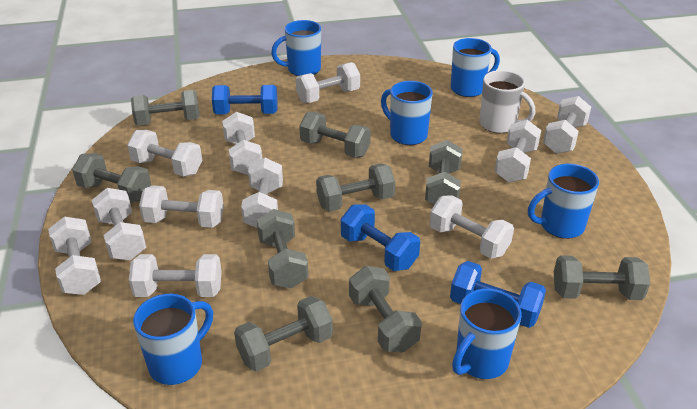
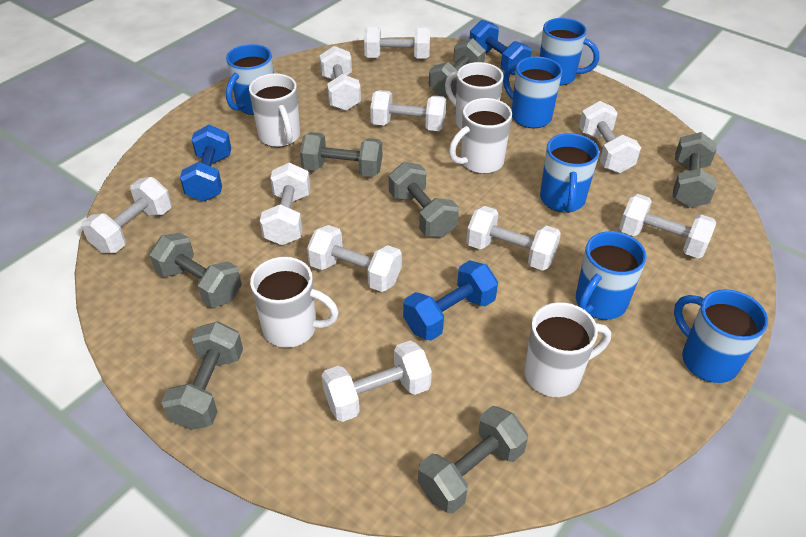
grey dumbbell: [72,153,151,203] [131,90,200,126] [234,296,333,371] [257,209,308,288] [299,112,371,158] [316,163,395,212] [349,266,422,353] [425,140,462,205] [554,255,650,300] = 9 -> [150,233,242,308] [162,321,243,430] [300,132,382,177] [389,162,459,237] [418,406,528,513] [429,38,486,97] [673,132,717,208] = 7
white dumbbell: [48,216,101,295] [92,188,146,260] [127,130,202,176] [129,254,222,297] [139,185,224,228] [222,112,262,175] [241,158,283,228] [296,62,360,103] [430,195,514,259] [495,120,541,183] [543,96,591,154] = 11 -> [81,177,172,253] [260,163,310,245] [307,225,402,292] [320,46,361,111] [322,341,432,422] [364,27,430,59] [370,90,446,131] [466,206,561,271] [579,101,641,173] [619,194,716,258] = 10
white mug: [479,70,535,133] = 1 -> [249,73,300,147] [250,257,339,348] [445,62,504,129] [449,98,512,174] [524,302,611,397] = 5

